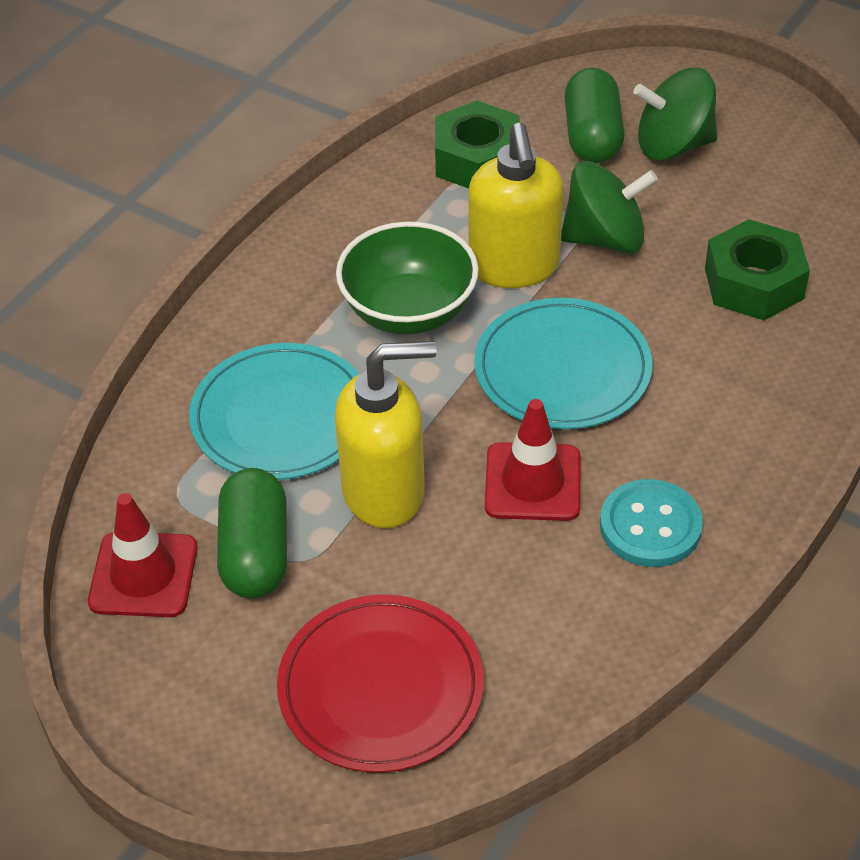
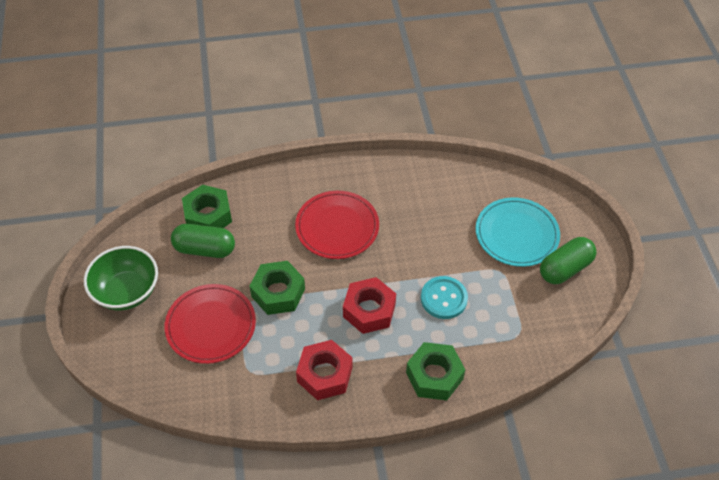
green nut: [435,101,520,189] [705,219,810,320] = 2 -> [182,185,232,228] [250,261,305,315] [406,342,465,400] = 3
green spinning top: [561,161,658,254] [634,68,717,161] = 2 -> none = 0
red nut: none = 0 -> [296,340,353,400] [343,277,396,334] = 2
red plate: [277,595,484,773] = 1 -> [165,284,256,364] [295,191,379,259] = 2
red traffic cone: [88,493,198,617] [485,399,580,521] = 2 -> none = 0
turquoise plate: [189,343,359,480] [474,298,652,429] = 2 -> [476,197,560,267] = 1
yellow soap dispenser: [335,341,436,528] [468,123,563,288] = 2 -> none = 0

